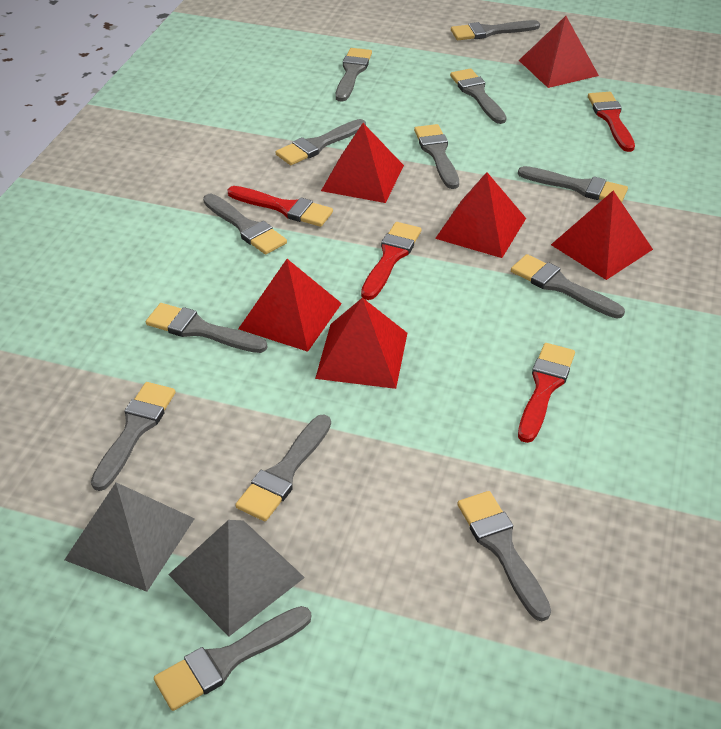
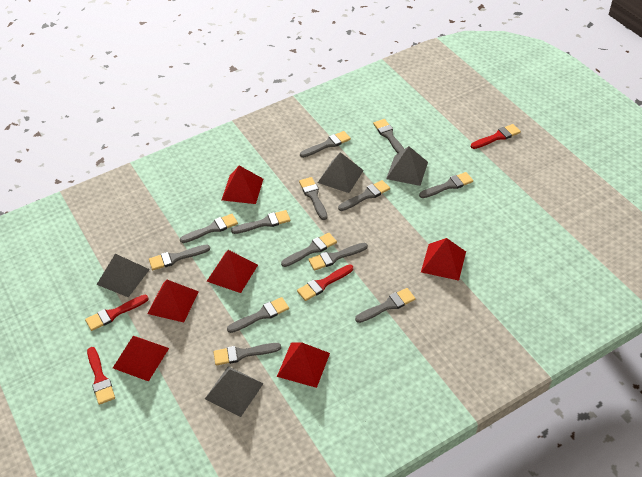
grey pyramid: [64,482,195,592] [168,520,305,637] = 2 -> [96,254,150,297] [205,366,264,417] [318,152,364,193] [386,146,428,186] = 4

